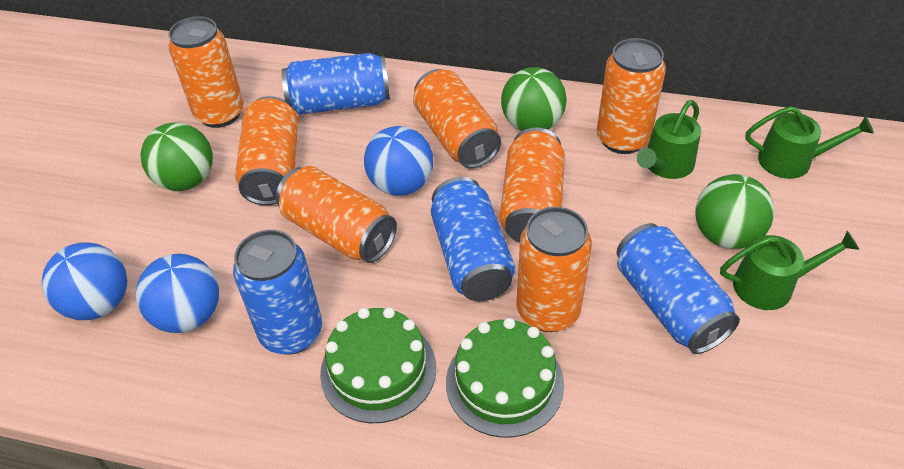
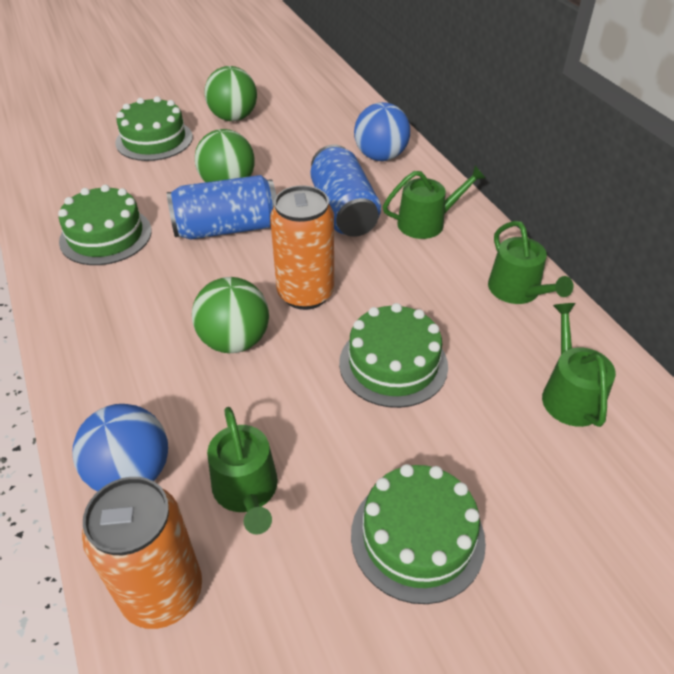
blue ball: [42,242,127,320] [136,254,219,333] [364,126,433,196] = 3 -> [72,404,168,492] [354,102,410,161] = 2
blue can: [233,230,322,355] [281,53,390,115] [431,177,515,301] [617,223,740,354] = 4 -> [167,175,276,240] [310,144,381,237] = 2
green cake: [320,307,436,423] [446,318,564,438] = 2 -> [58,185,152,265] [115,96,193,161] [339,303,448,408] [351,464,486,604] = 4
green watering can: [637,100,701,179] [720,231,859,310] [745,106,874,179] = 3 -> [207,407,278,535] [383,166,485,239] [488,221,574,304] [542,303,616,427] = 4
orange can: [169,16,244,128] [235,96,298,205] [276,166,397,263] [413,69,501,168] [500,127,565,243] [516,207,592,332] [597,38,666,154] = 7 -> [82,477,202,629] [270,185,334,310] = 2

